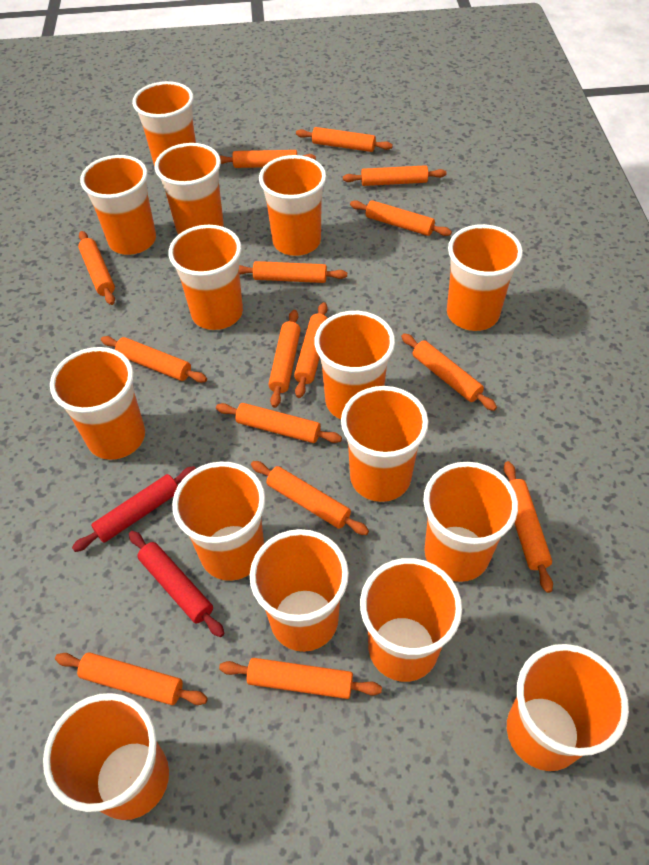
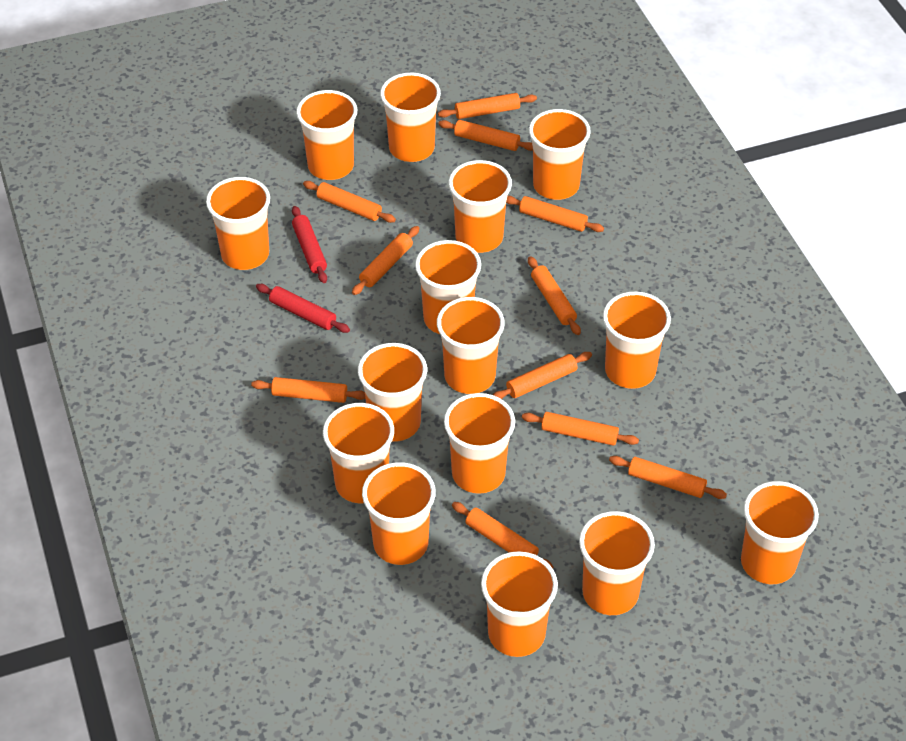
orange rolling pin: [55,652,208,705] [78,231,115,305] [101,336,207,383] [216,403,342,443] [219,658,382,699] [220,150,316,168] [239,261,347,283] [251,461,369,535] [268,310,301,408] [294,302,328,398] [296,127,393,152] [343,165,447,186] [350,200,452,236] [401,333,497,411] [504,461,553,593] = 15 -> [251,377,365,403] [303,181,396,223] [352,226,419,295] [438,93,537,119] [438,120,533,151] [452,502,553,568] [493,352,592,399] [506,196,604,232] [522,412,639,446] [528,256,581,335] [609,456,727,499] = 11

